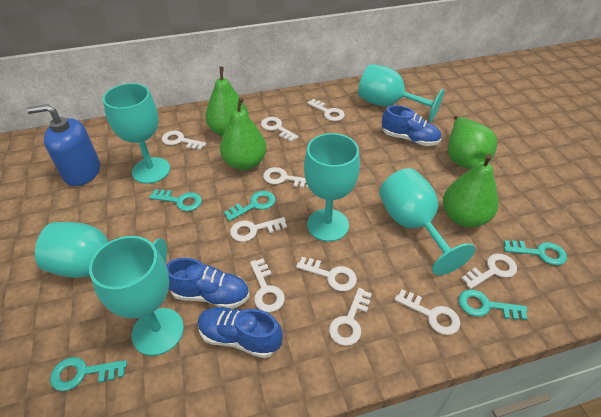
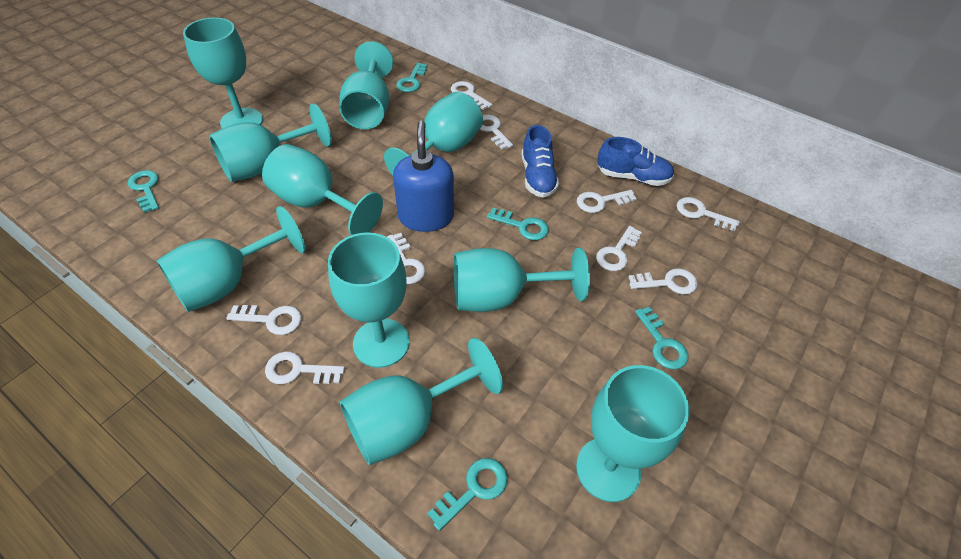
blue shoe: [166,258,249,309] [198,307,283,358] [382,105,441,146] = 3 -> [521,125,559,197] [597,137,674,186] = 2
green pear: [205,67,249,136] [220,97,266,170] [443,154,498,227] [448,116,497,169] = 4 -> none = 0
turquoise goblet: [35,222,167,278] [89,236,184,356] [103,83,170,184] [304,133,360,242] [358,64,445,122] [379,168,475,275] = 6 -> [156,206,306,312] [183,17,263,129] [209,103,332,182] [262,144,383,235] [328,232,410,368] [339,41,393,129] [340,338,503,465] [384,92,483,175] [453,248,590,312] [576,365,689,502] = 10
white key: [162,131,206,150] [230,217,287,242] [250,259,285,312] [261,117,298,142] [263,167,309,188] [296,257,357,291] [307,99,345,121] [329,288,372,346] [395,289,460,335] [461,254,517,289] = 10 -> [226,305,302,335] [265,352,345,384] [387,233,425,284] [451,81,492,110] [480,115,513,149] [577,190,637,213] [596,226,642,271] [629,268,698,295] [677,197,740,231] = 9

